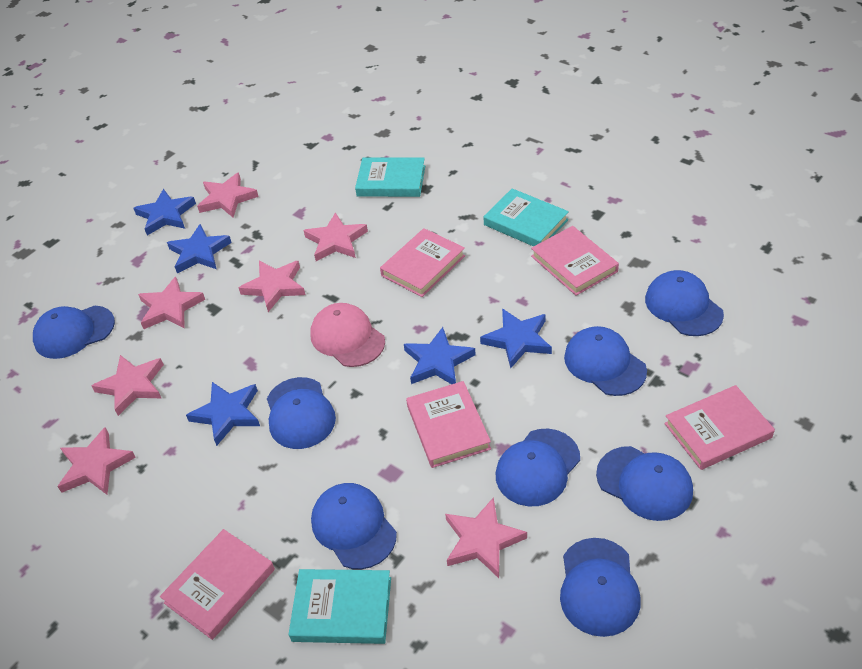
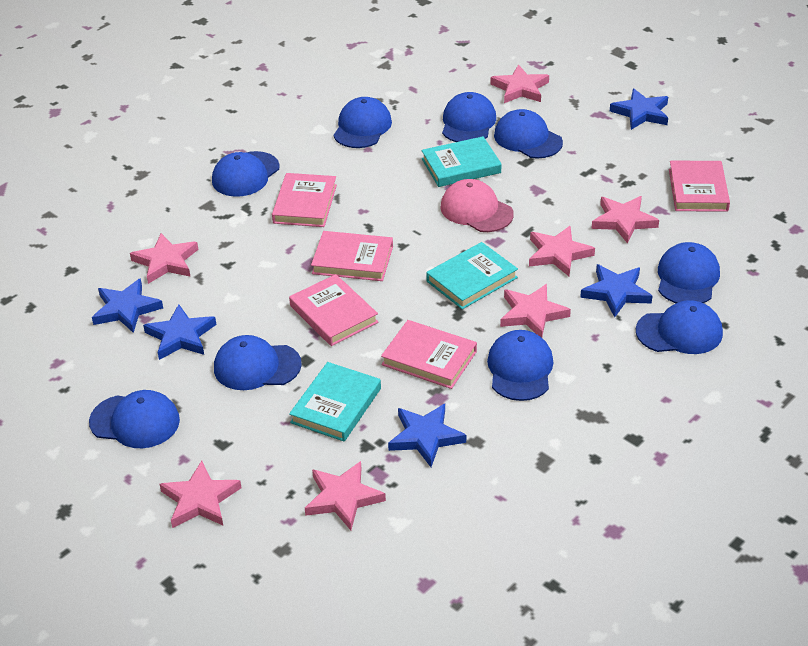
blue cap: [33,306,115,359] [267,377,336,449] [311,483,397,569] [496,429,580,506] [560,538,641,637] [564,326,647,396] [596,446,693,521] [645,270,724,336] = 8 -> [89,390,180,448] [212,151,280,197] [214,335,302,390] [333,97,392,148] [442,92,496,142] [487,330,553,401] [494,109,563,158] [636,300,723,354] [658,242,720,303] = 9

